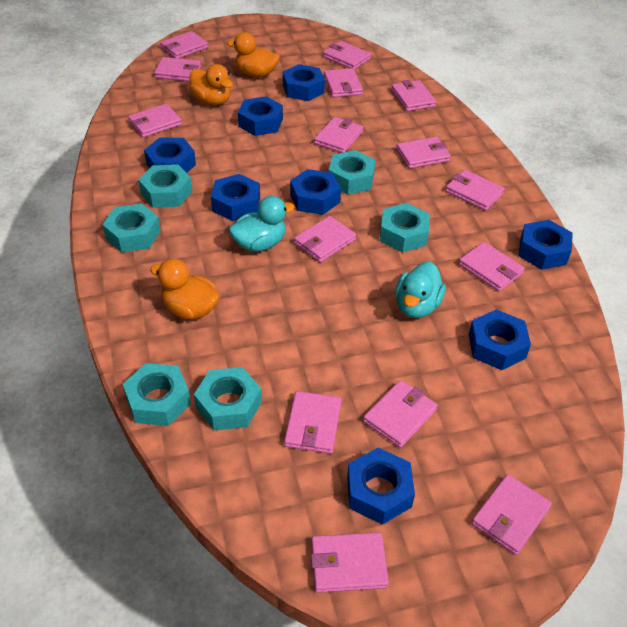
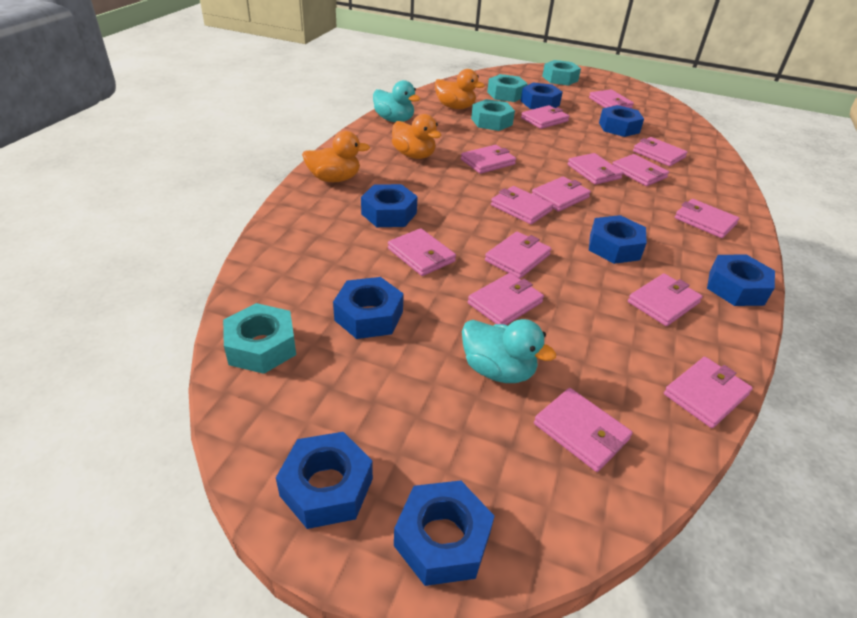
turquoise nut: [102,204,160,253] [123,363,191,426] [138,164,192,208] [194,367,262,430] [329,150,375,195] [380,203,430,253] = 6 -> [223,303,296,374] [471,99,515,131] [487,74,528,102] [542,60,581,86] = 4

